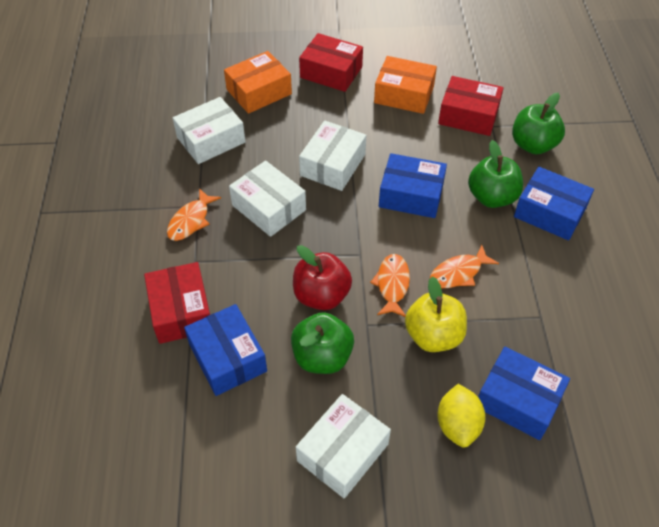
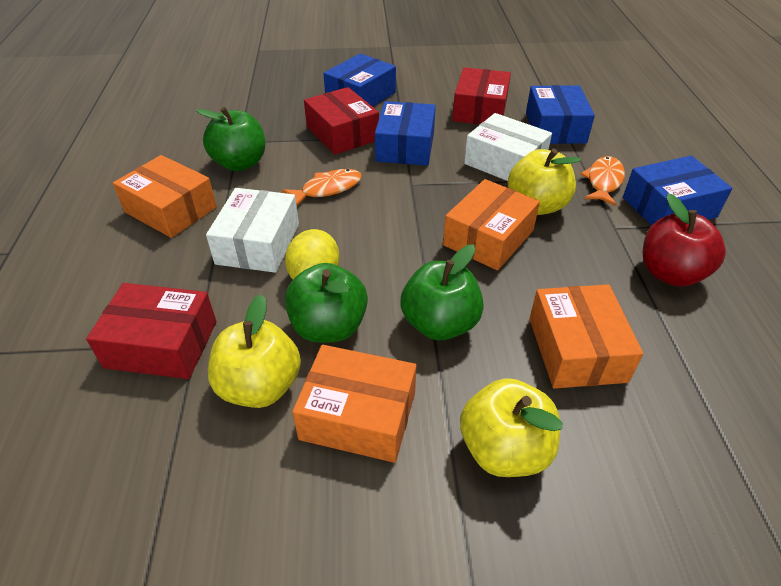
orange box: [224,51,292,114] [374,56,437,114] = 2 -> [113,155,217,238] [292,345,416,463] [443,179,540,270] [529,284,643,389] = 4
orange fish: [167,188,221,241] [370,254,410,317] [430,245,499,288] = 3 -> [282,169,362,206] [581,156,625,206] = 2
white box: [173,97,245,164] [229,161,306,237] [296,394,391,498] [299,120,366,191] = 4 -> [206,188,299,273] [464,113,552,181] = 2
yellow apple: [405,277,467,352] = 1 -> [208,294,301,408] [460,378,562,477] [508,149,581,215] = 3

